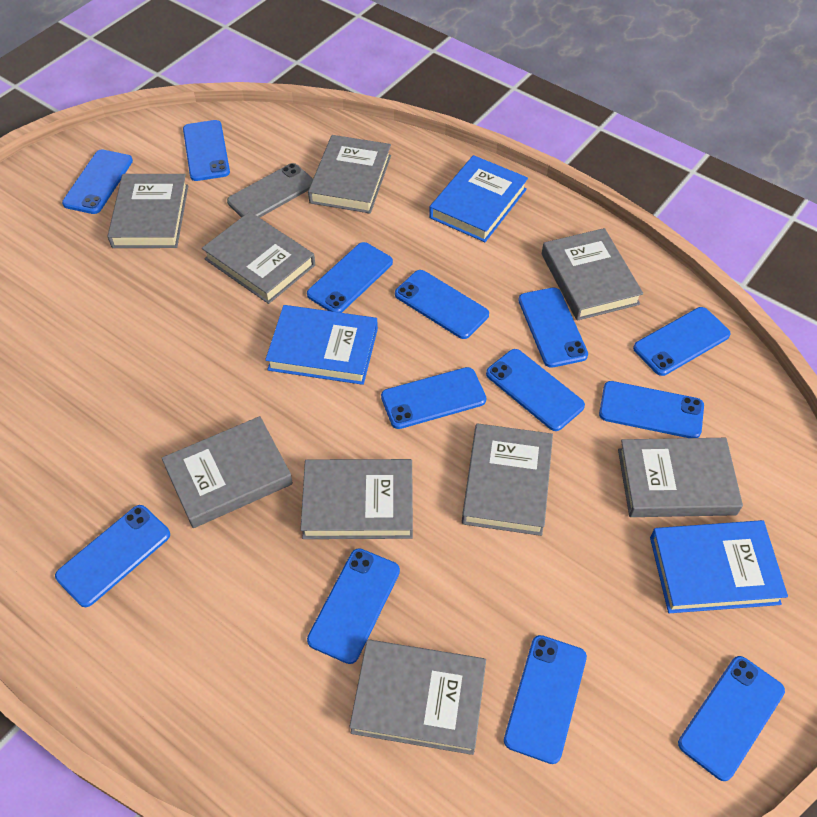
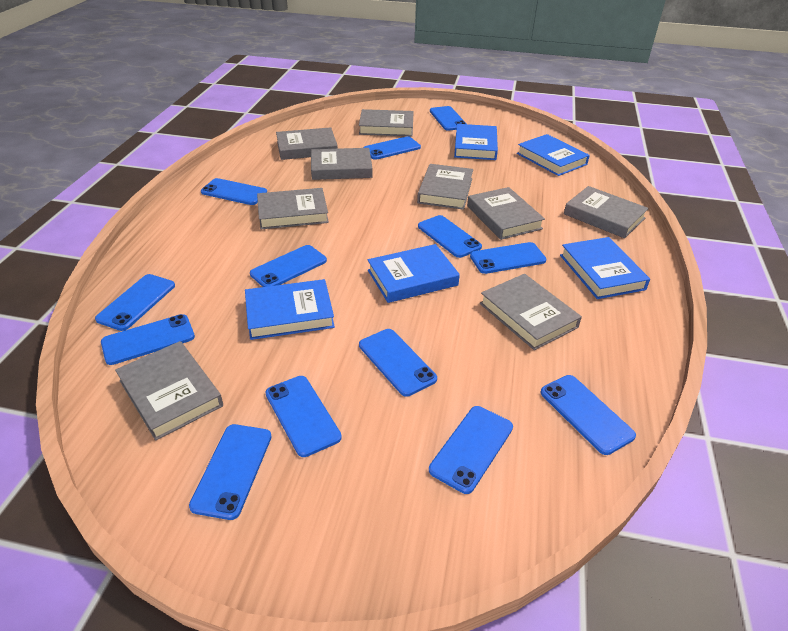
blue book: [265,305,378,385] [429,155,528,242] [650,520,788,613] = 3 -> [245,279,335,340] [368,244,460,303] [454,124,498,160] [517,134,590,176] [560,237,650,299] = 5
grey phone: [227,163,313,218] = 1 -> none = 0

